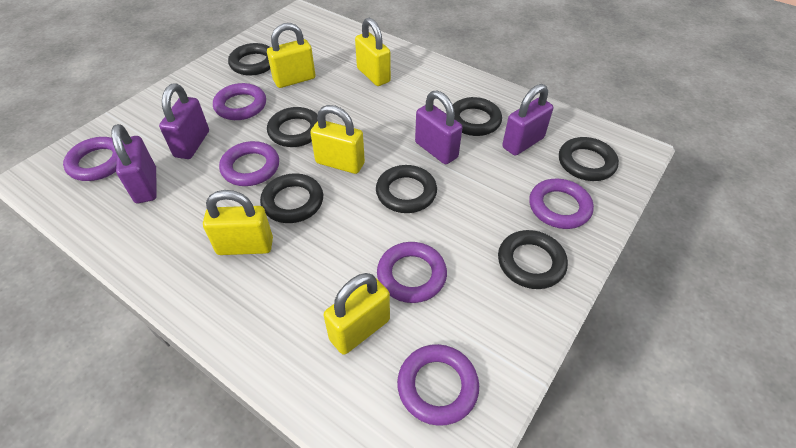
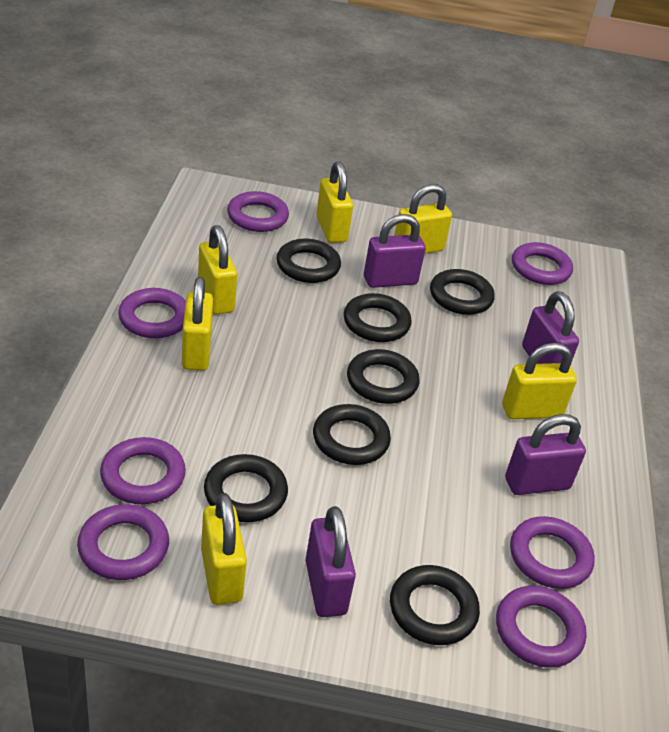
purple ring: [63,137,117,181] [213,83,266,120] [219,141,279,186] [377,242,447,303] [397,344,479,426] [529,179,594,229] = 6 -> [77,504,169,580] [100,437,186,504] [118,288,186,338] [227,191,289,232] [496,586,587,668] [510,516,595,589] [512,242,573,285] = 7
yellow padlock: [203,190,273,255] [267,23,316,88] [310,105,365,174] [323,273,390,355] [355,18,391,86] = 5 -> [182,277,213,371] [198,225,237,315] [201,493,247,605] [316,162,353,243] [395,184,452,254] [502,343,577,419] = 6

